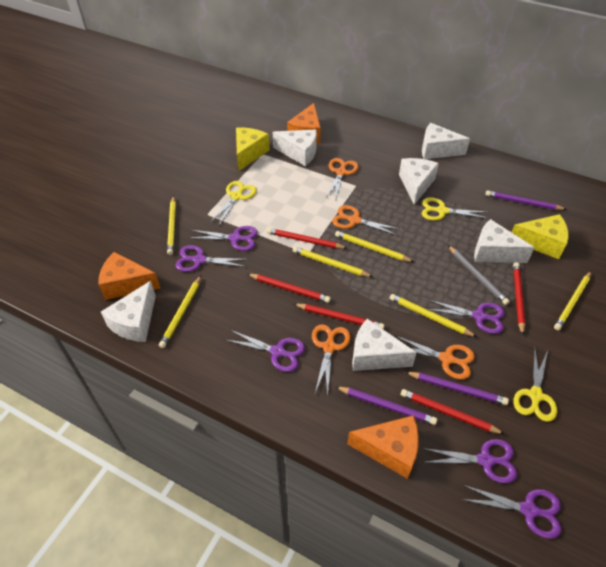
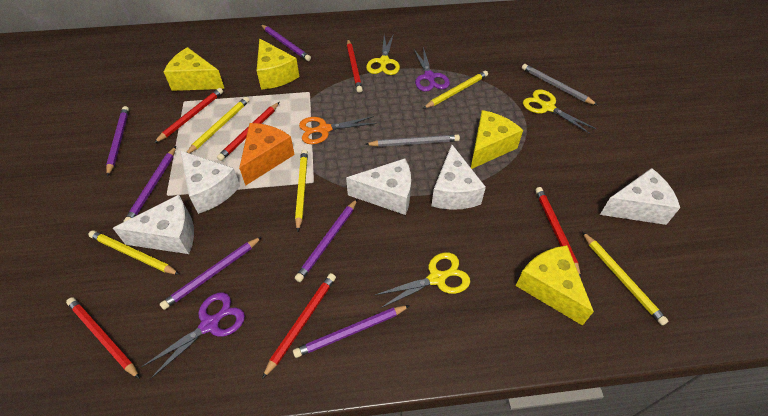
grey pencil: [448,245,510,305] = 1 -> [365,135,460,147] [522,64,597,105] = 2
orange cheese: [98,252,160,300] [287,103,321,144] [347,415,419,479] = 3 -> [239,123,295,186] = 1
orange scissors: [312,324,350,396] [326,158,359,200] [332,205,400,236] [396,336,475,379] = 4 -> [299,116,377,144] = 1
purple pencil: [335,386,437,425] [405,372,509,405] [485,190,567,210] = 3 -> [106,106,129,177] [124,146,176,222] [160,237,262,310] [261,24,311,61] [293,305,410,358] [295,199,357,282] = 6
purple scissors: [175,245,248,272] [191,226,258,251] [226,330,305,372] [422,439,517,483] [427,300,505,334] [461,485,561,539] = 6 -> [142,293,245,380] [413,47,450,92] = 2
red pencil: [248,274,331,303] [267,228,347,249] [294,304,384,329] [401,389,505,434] [513,262,525,335] = 5 -> [66,297,140,379] [154,88,223,143] [217,102,279,161] [262,273,336,379] [347,40,363,93] [535,187,581,278] = 6
white cheese: [101,281,156,342] [273,129,317,166] [352,319,417,371] [399,158,439,205] [422,123,470,159] [474,219,535,263] = 6 -> [113,195,194,254] [180,151,240,214] [346,158,411,215] [431,145,486,210] [600,168,680,225] = 5
yellow cheese: [236,127,270,171] [512,214,569,259] = 2 -> [164,47,224,91] [257,38,299,90] [471,110,523,169] [516,245,594,326] = 4
yellow pencil: [159,276,201,348] [167,196,176,255] [293,247,373,277] [335,231,414,262] [390,294,477,337] [554,271,591,331] = 6 -> [88,230,180,275] [186,97,249,154] [295,150,308,232] [423,71,488,109] [582,232,668,325] = 5

